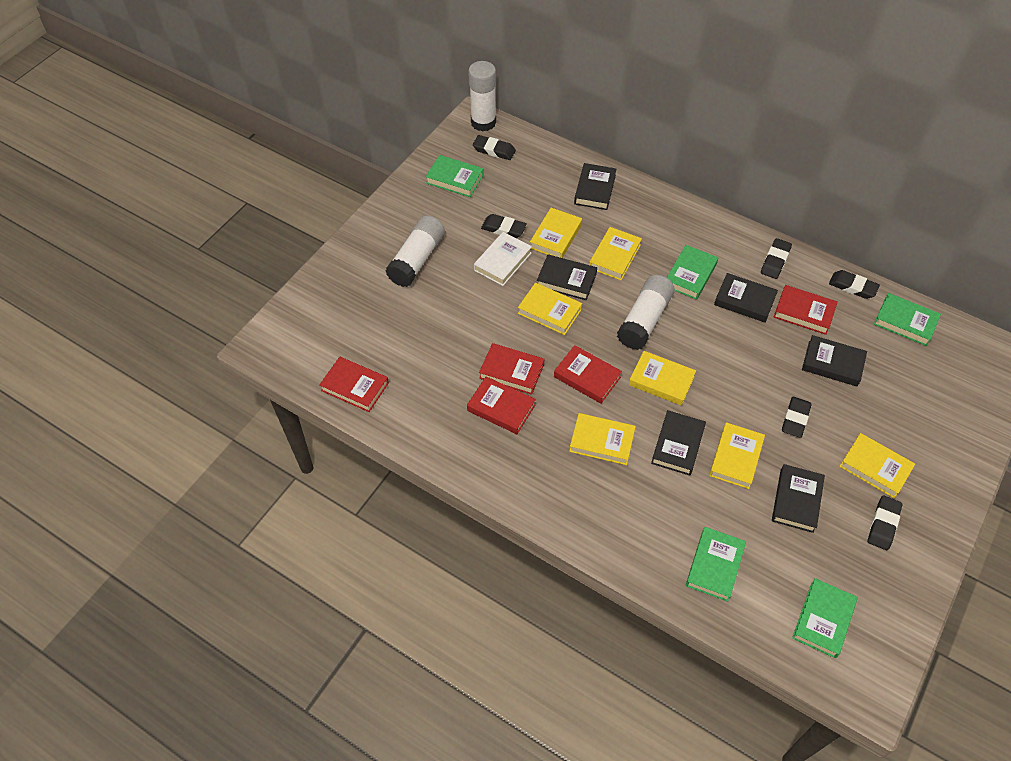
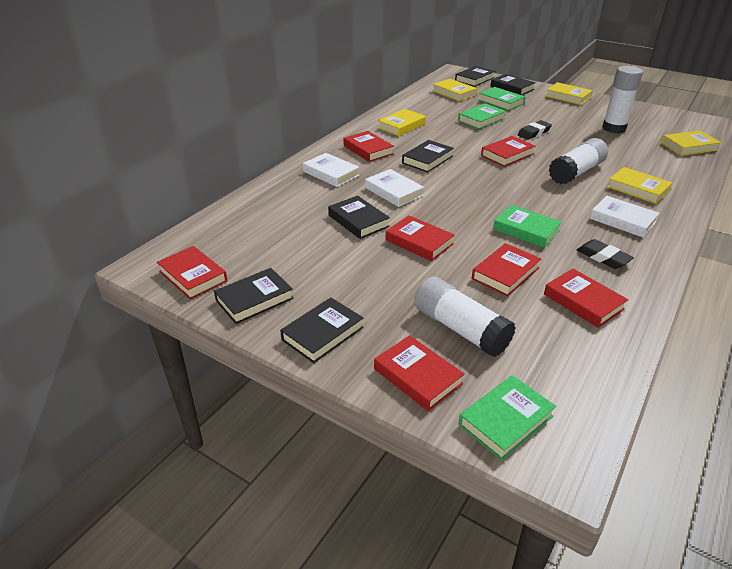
black eraser: [473,135,516,160] [481,214,527,238] [761,238,792,279] [782,397,812,438] [829,270,880,299] [868,496,902,550] = 6 -> [517,120,552,140] [577,239,634,269] = 2
green book: [426,155,484,197] [667,245,718,300] [686,527,746,602] [792,578,858,658] [874,293,941,346] = 5 -> [458,103,506,129] [459,375,556,460] [479,87,525,111] [493,205,562,248] = 4
red book: [319,357,389,412] [467,376,536,434] [479,343,544,395] [554,345,622,404] [774,285,837,335] = 5 -> [157,246,228,300] [343,131,394,162] [374,335,465,411] [386,216,455,261] [472,243,541,296] [481,136,536,167] [544,269,628,328] = 7
white book: [474,232,532,286] = 1 -> [303,153,359,187] [365,169,424,207] [590,196,659,237] = 3
yellow book: [518,283,582,335] [530,208,582,258] [569,413,636,465] [589,227,642,280] [629,351,696,406] [709,422,765,489] [839,433,915,498] = 7 -> [378,109,426,136] [433,79,477,101] [546,82,593,105] [607,167,672,204] [661,130,721,156] = 5

